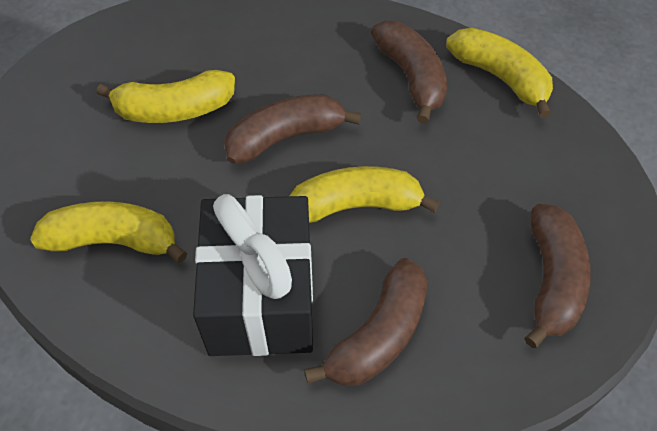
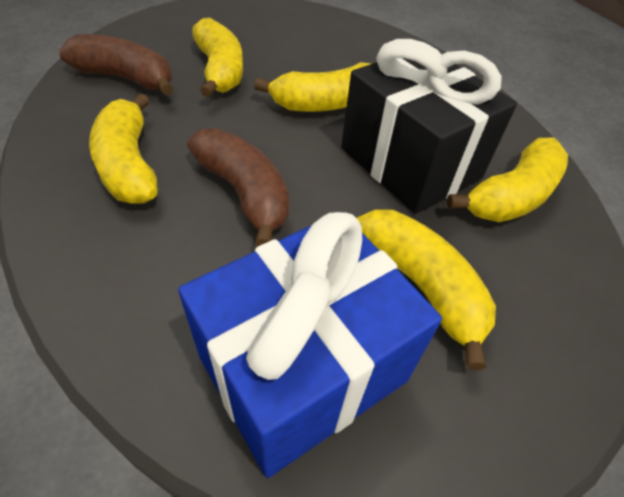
blue gift: none = 0 -> [178,212,442,478] = 1
brown banana: [224,94,361,164] [304,258,428,386] [371,21,447,124] [525,204,591,348] = 4 -> [59,34,173,95] [187,128,289,246] = 2
yellow banana: [30,201,187,263] [96,70,235,123] [290,166,440,223] [446,27,553,118] = 4 -> [89,94,158,204] [192,17,243,97] [254,62,371,112] [357,209,496,371] [447,138,568,222] = 5

